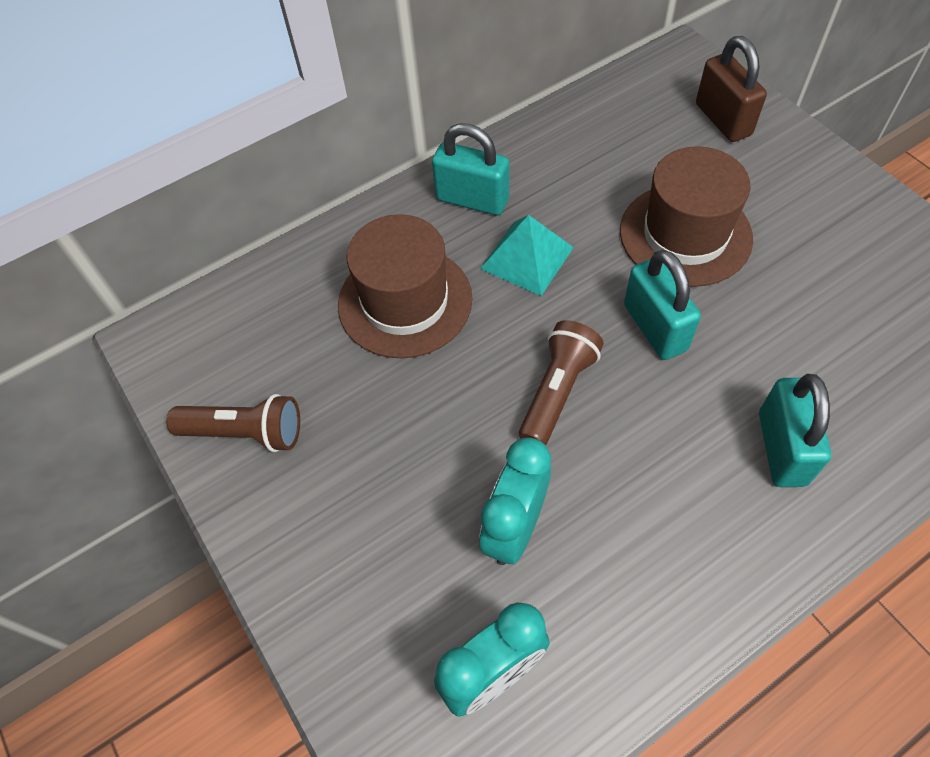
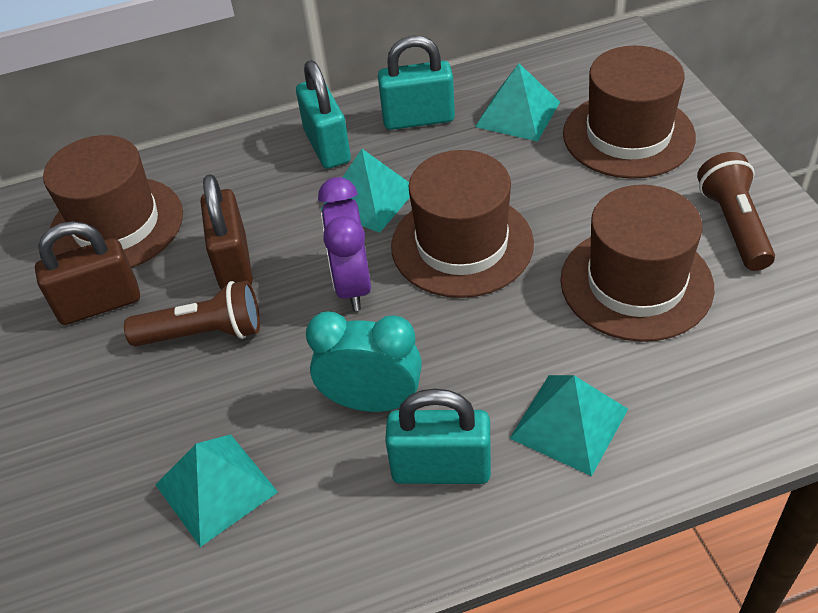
brown hat: [338,214,473,358] [620,146,753,287] = 2 -> [43,135,183,268] [391,150,534,298] [561,185,714,342] [563,45,696,179] = 4
brown padlock: [696,36,767,142] = 1 -> [35,221,140,325] [201,174,253,290] = 2
purple clock: none = 0 -> [318,177,371,311] = 1
turquoise clock: [434,602,550,717] [479,438,551,565] = 2 -> [306,311,422,412] = 1
turquoise pyramid: [480,215,574,296] = 1 -> [155,434,278,547] [320,149,410,233] [475,63,560,142] [509,375,628,476] = 4

